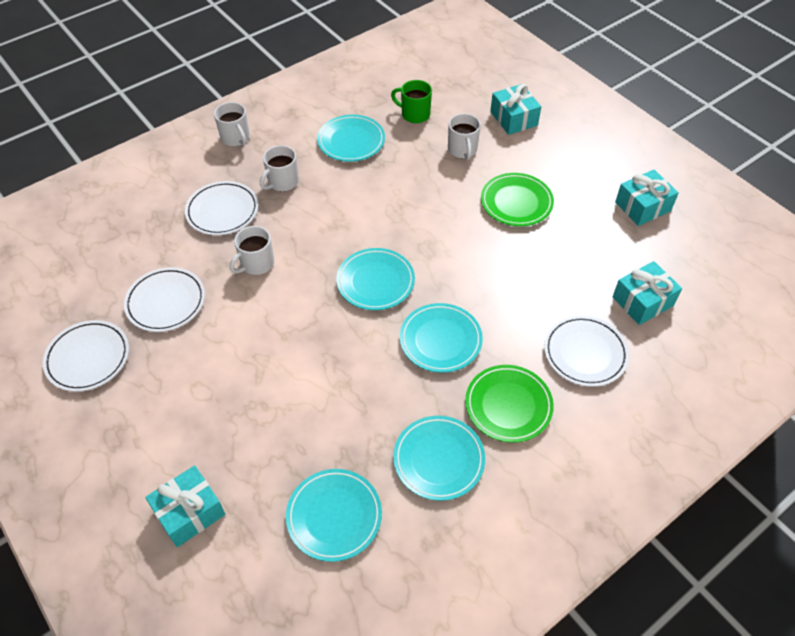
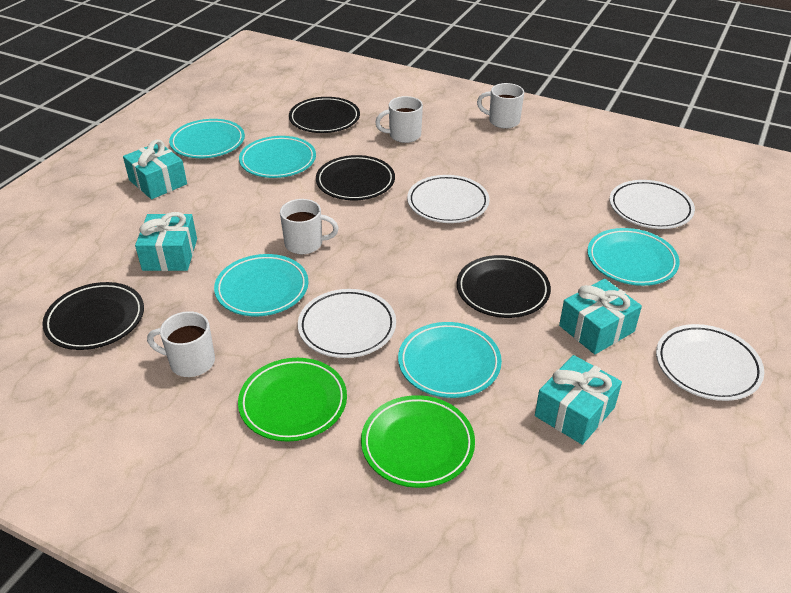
black plate: none = 0 -> [42,282,144,350] [289,97,360,133] [316,155,395,200] [457,255,551,318] = 4
green mug: [391,80,432,123] = 1 -> none = 0

